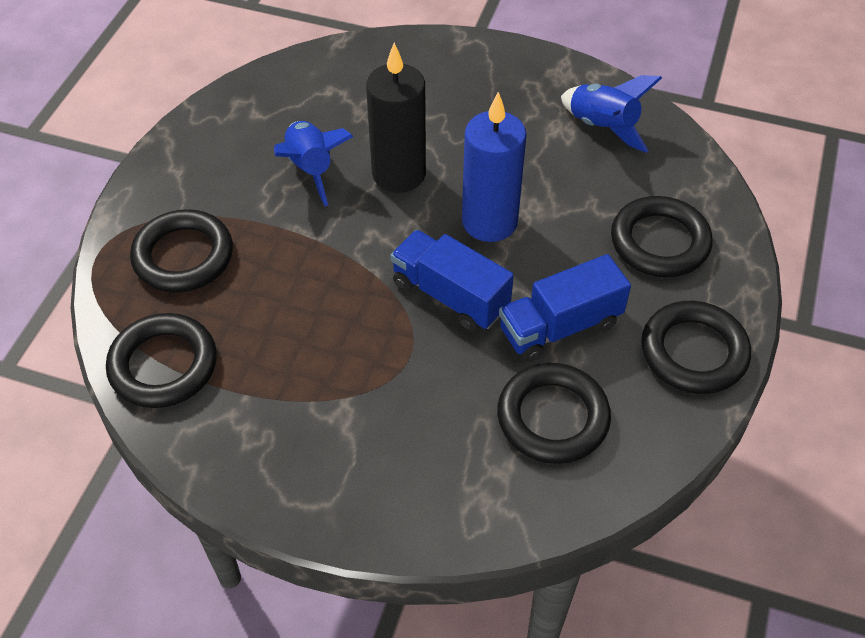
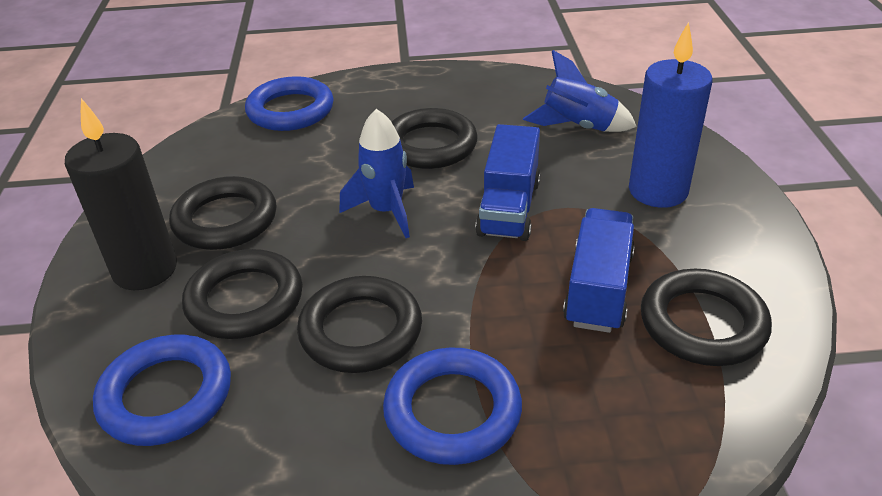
blue ring: none = 0 -> [93,335,231,446] [245,76,334,131] [383,347,522,465] = 3

